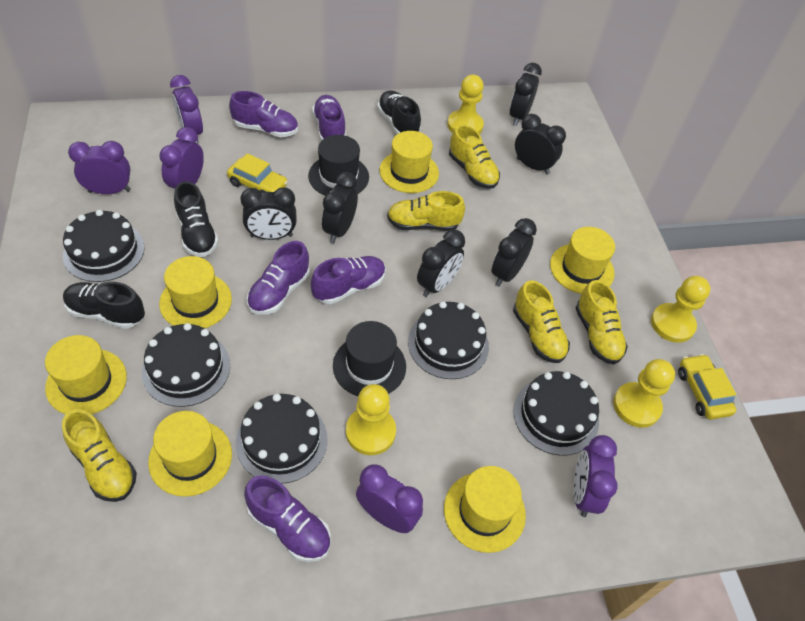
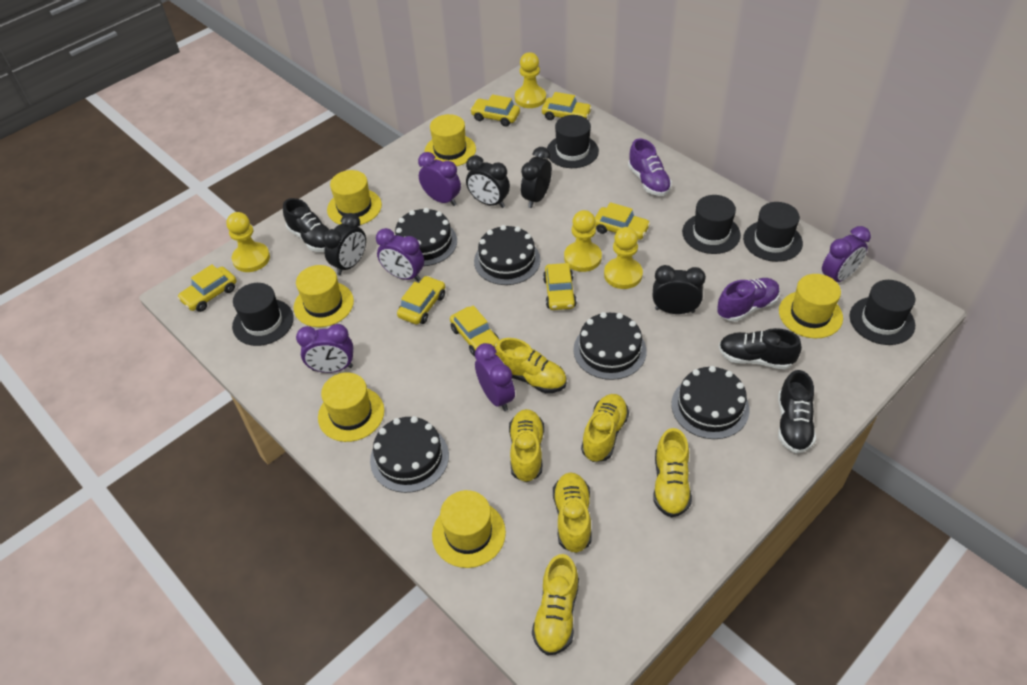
black clock: [240,187,296,240] [322,172,358,243] [417,230,465,297] [492,218,537,287] [509,63,542,126] [515,114,566,175] = 6 -> [323,213,366,275] [466,155,510,208] [521,147,552,208] [653,265,706,314] = 4
black hat: [308,135,369,196] [333,321,406,396] = 2 -> [232,283,294,346] [547,115,599,168] [682,195,741,254] [743,202,803,262] [849,280,915,345] = 5
purple shoe: [229,91,298,137] [244,475,331,562] [247,241,310,315] [311,256,386,304] [312,95,346,141] = 5 -> [628,138,672,196] [717,278,780,322] = 2
yellow car: [227,153,288,193] [678,354,736,420] = 2 -> [177,264,236,312] [397,276,445,324] [450,305,500,356] [470,94,520,126] [542,92,592,120] [543,263,577,310] [595,202,650,240] = 7
yellow shoe: [62,409,137,502] [387,191,465,231] [449,125,500,189] [513,280,570,363] [576,280,628,364] = 5 -> [495,338,567,393] [509,409,544,482] [532,554,579,656] [553,472,592,553] [581,394,629,462] [653,428,692,518] = 6

